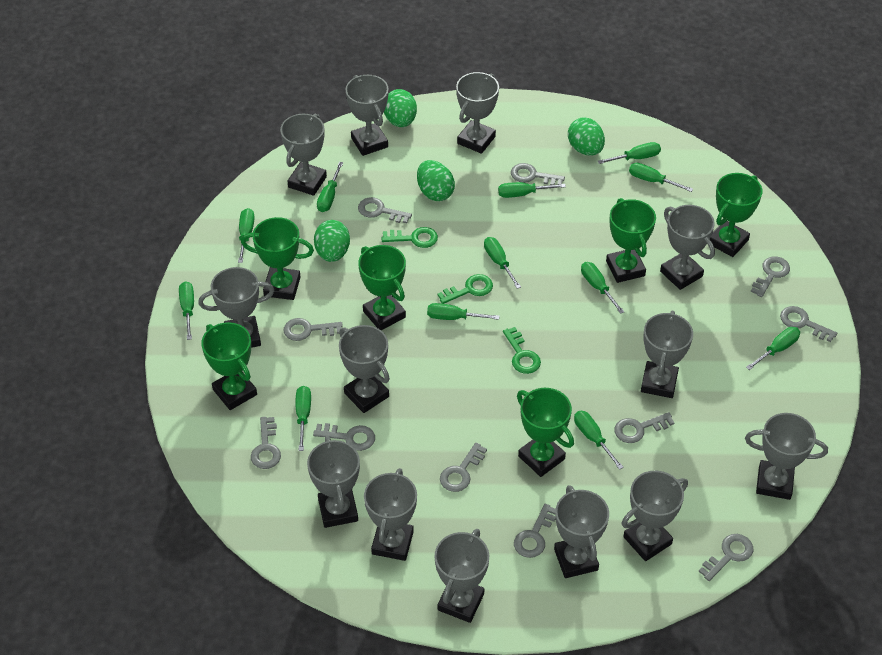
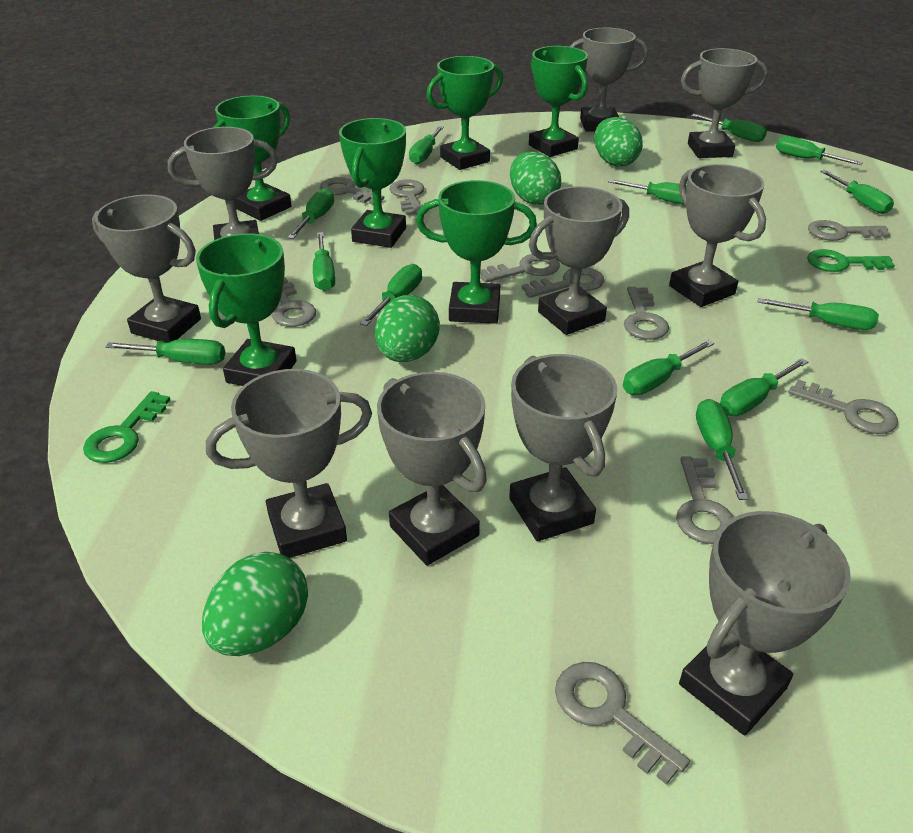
green key: [382,227,438,248] [437,274,493,304] [503,327,541,374] = 3 -> [83,391,170,463] [807,249,895,272] = 2
green screwdriver: [179,281,194,340] [238,208,255,263] [296,386,311,451] [317,162,343,212] [427,303,500,320] [484,237,521,289] [498,182,566,198] [574,411,624,470] [581,262,624,314] [598,142,661,164] [629,163,693,192] [746,327,800,370] = 12 -> [106,339,225,365] [287,188,334,239] [313,232,335,291] [360,264,422,326] [409,126,444,164] [608,179,687,205] [623,340,714,395] [691,114,767,142] [696,399,748,500] [720,358,808,416] [758,298,879,330] [776,136,863,165] [820,170,894,214] = 13
grey key: [251,417,281,469] [283,318,343,341] [313,423,375,451] [358,197,412,223] [440,443,487,492] [511,163,565,185] [514,504,556,558] [614,412,675,443] [699,534,753,581] [751,256,790,297] [780,306,837,342] = 11 -> [272,277,316,327] [320,177,384,205] [390,179,424,215] [480,254,560,283] [522,267,604,298] [555,662,690,785] [624,287,669,340] [676,456,733,544] [789,379,898,434] [808,220,891,241] = 10
grey trophy: [198,267,274,348] [280,114,327,196] [307,436,360,528] [339,325,390,413] [346,75,389,156] [364,468,417,561] [434,529,489,623] [456,72,499,154] [554,485,609,578] [622,471,688,561] [641,311,693,398] [660,205,715,290] [745,413,828,500] = 13 -> [92,194,201,343] [168,127,278,240] [206,369,372,558] [377,372,487,565] [509,354,617,542] [529,186,629,335] [570,28,648,132] [669,164,766,307] [679,511,851,735] [681,48,768,158] = 10

